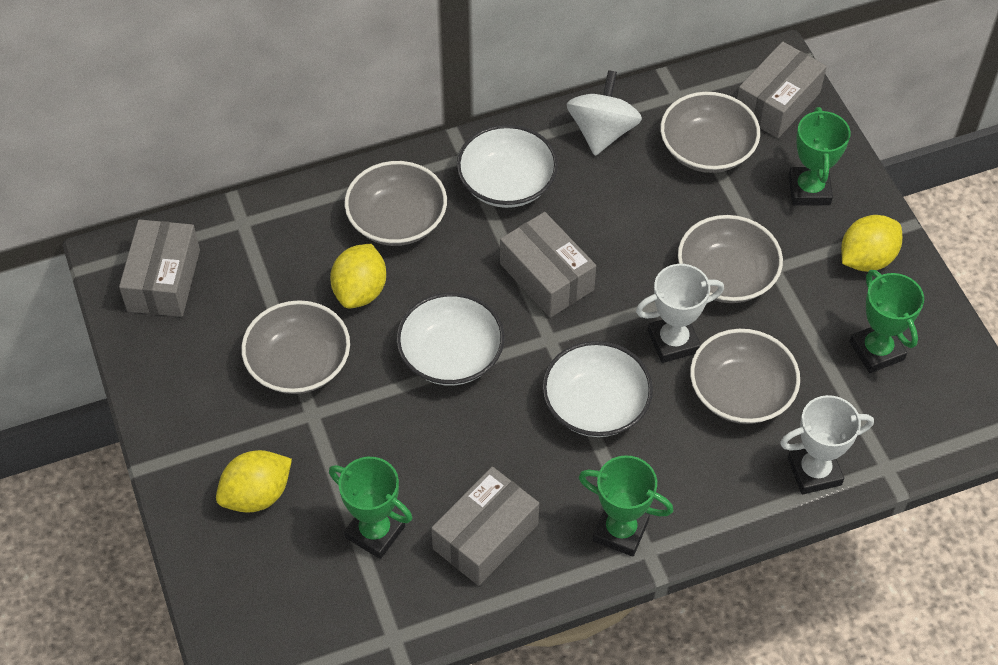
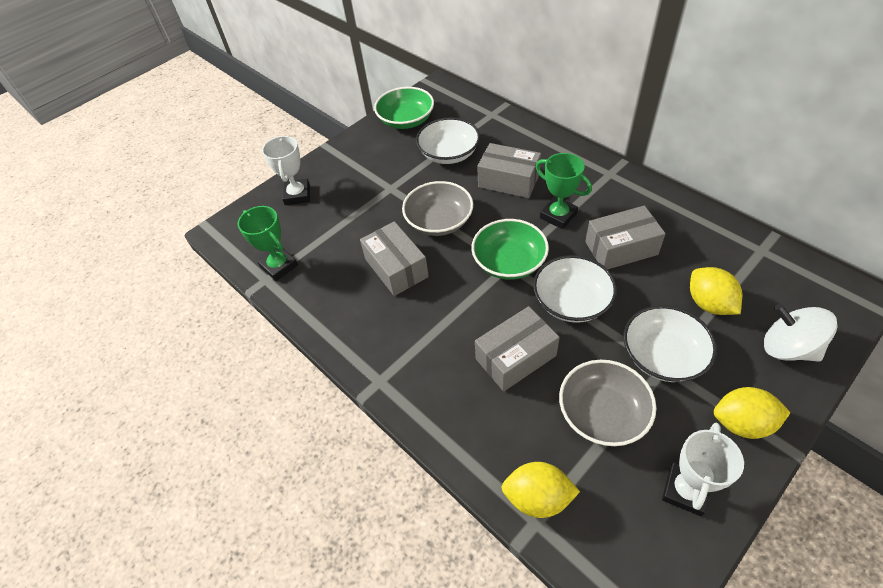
green bowl: none = 0 -> [374,87,434,129] [471,219,549,280] = 2
green trophy: [329,457,412,559] [579,455,673,557] [789,107,851,205] [849,270,924,373] = 4 -> [238,206,298,281] [536,153,592,229] = 2
grey bowl: [241,300,350,394] [344,161,447,246] [660,92,760,173] [678,215,783,303] [690,329,800,424] = 5 -> [402,181,473,236] [559,360,657,446] = 2

